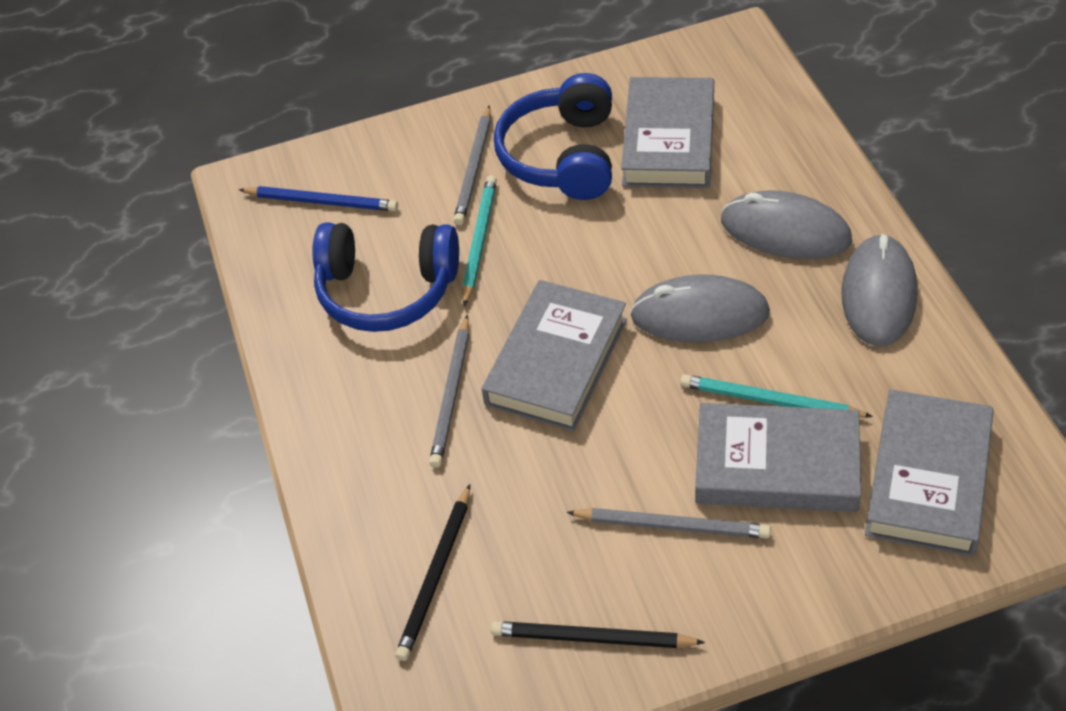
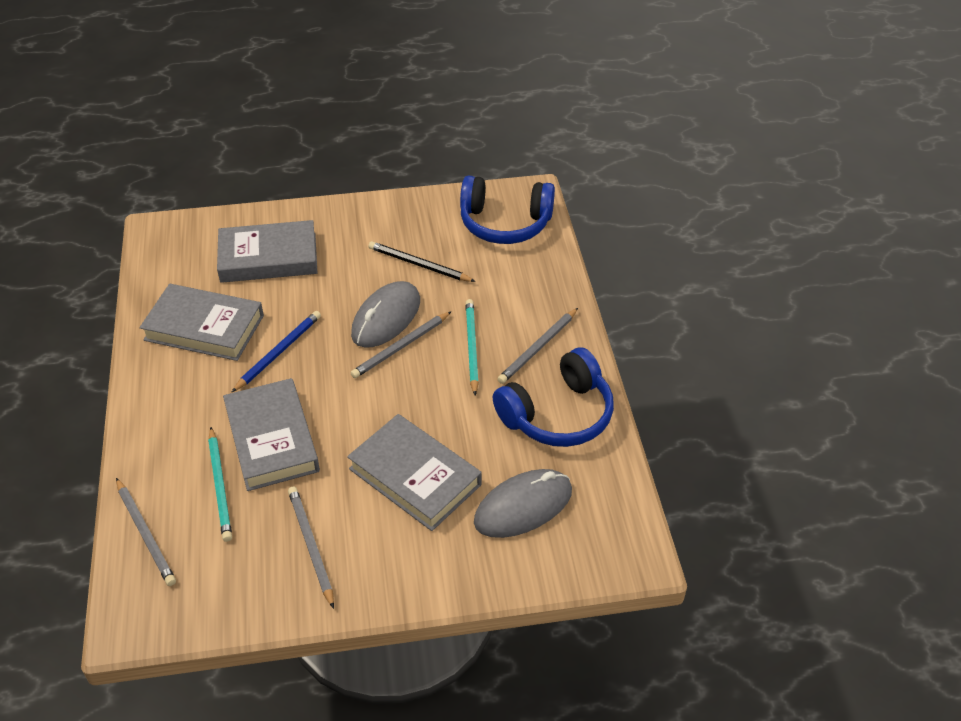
black pencil: [395,484,470,661] [491,621,705,648] = 2 -> [369,241,476,282] = 1
grey mouse: [630,274,770,342] [721,190,852,259] [841,234,917,346] = 3 -> [351,281,420,348] [474,469,572,538] = 2
grey pencil: [429,315,469,468] [453,105,491,225] [566,508,771,539] = 3 -> [116,478,176,586] [288,487,334,609] [351,311,452,378] [498,308,578,384] = 4

